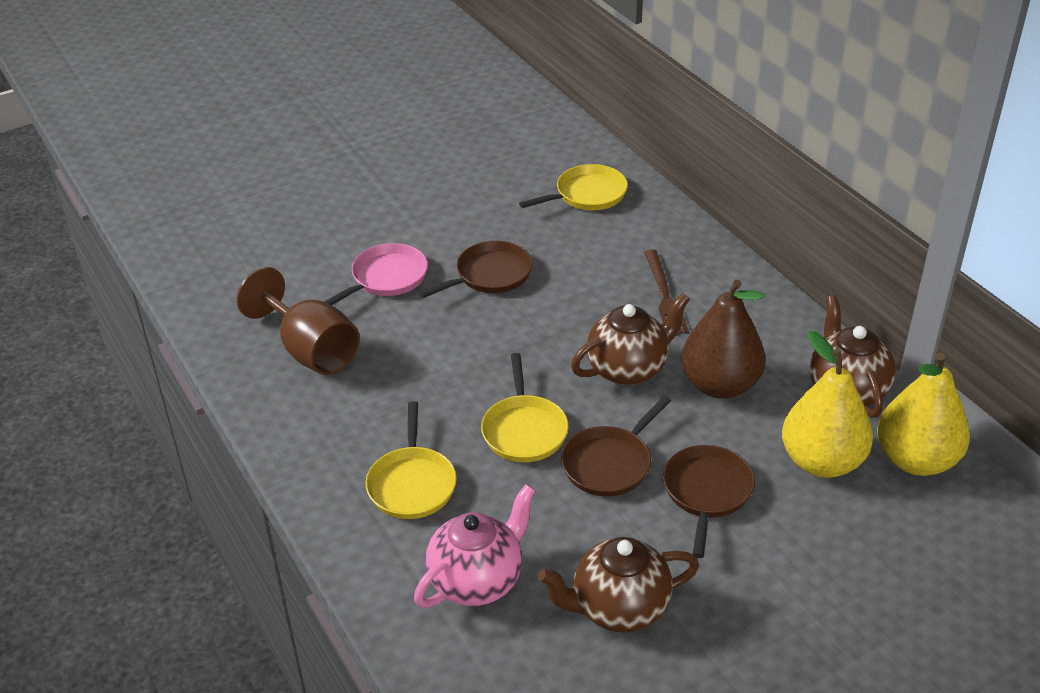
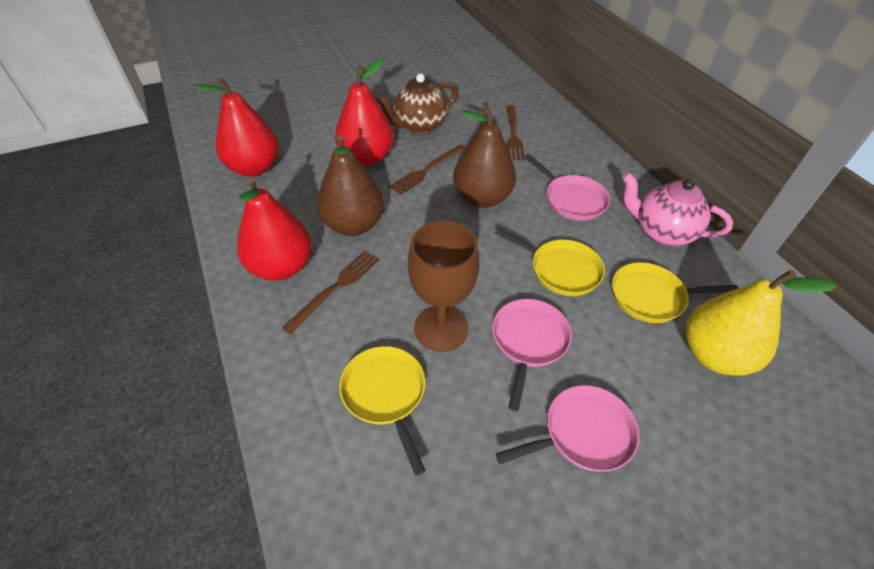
brown fork: [644,250,689,334] = 1 -> [282,251,379,334] [389,144,466,195] [506,105,525,161] = 3
brown pan: [419,241,533,298] [561,396,671,496] [663,445,755,558] = 3 -> none = 0
brown pear: [681,279,765,399] = 1 -> [317,135,384,236] [453,107,516,208] = 2
brown teapot: [538,537,699,633] [571,293,690,386] [810,296,896,418] = 3 -> [376,73,457,134] = 1
pink pan: [324,243,428,305] = 1 -> [492,299,572,411] [496,385,639,472] [525,155,610,221] = 3
red pear: none = 0 -> [193,77,279,177] [237,178,312,281] [335,59,394,166] = 3
yellow pear: [782,331,873,478] [877,353,970,476] = 2 -> [685,270,837,376] = 1

